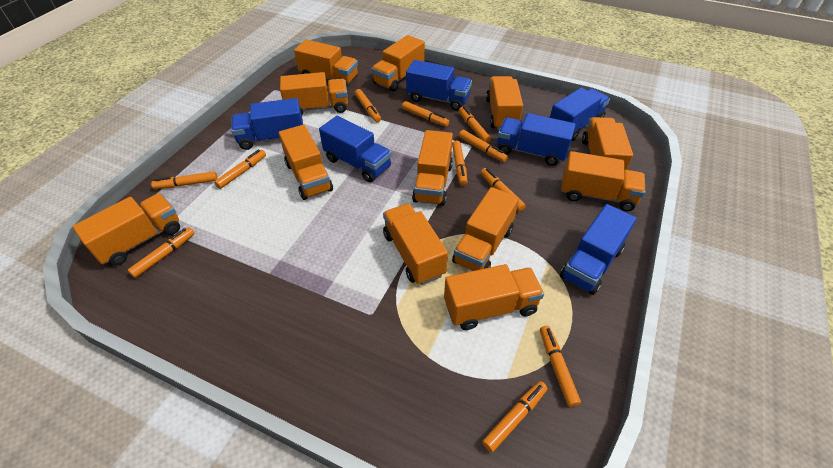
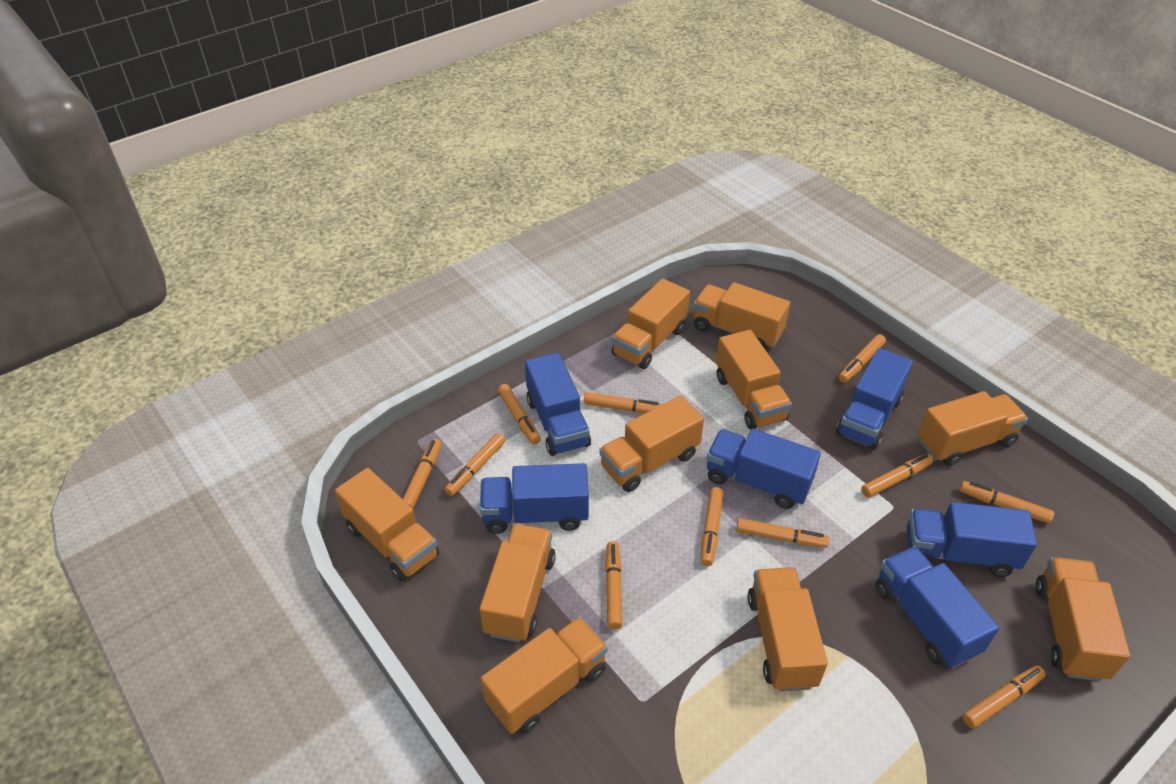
orange truck: [72,193,180,265] [279,125,333,200] [280,72,348,115] [294,39,358,87] [371,35,425,92] [383,204,448,285] [412,130,453,206] [444,264,544,330] [452,187,519,271] [486,76,523,130] [561,151,645,211] [582,117,633,170] = 12 -> [335,468,439,582] [479,524,556,642] [481,617,608,734] [599,396,704,492] [612,279,690,369] [693,282,790,349] [716,330,792,429] [748,567,828,692] [918,391,1028,466] [1035,557,1130,681] = 10

